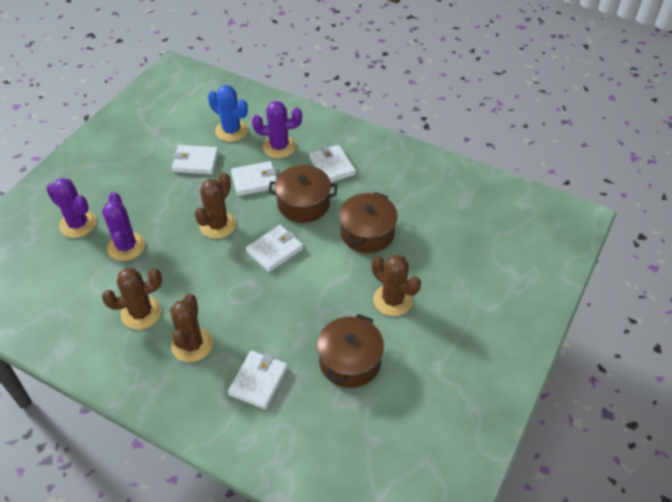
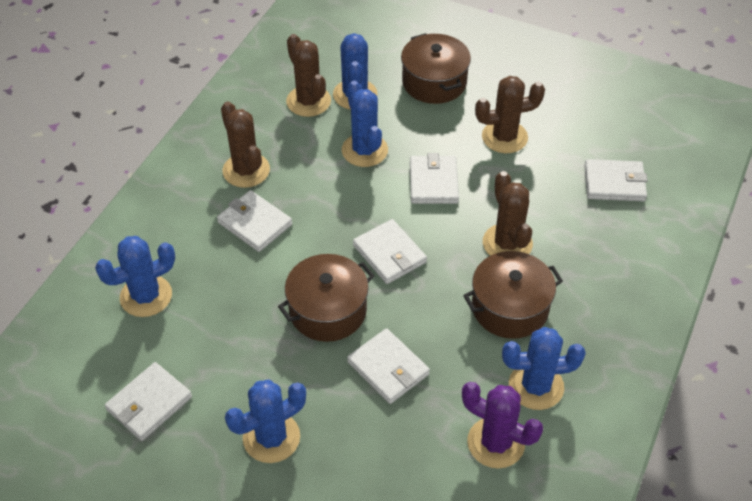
blue cactus: [208,85,248,142] = 1 -> [95,236,175,317] [225,380,306,463] [333,33,377,110] [342,81,388,167] [502,327,586,410] = 5
purple cactus: [46,178,96,238] [102,192,145,261] [252,101,302,158] = 3 -> [462,382,543,469] = 1
white wallet: [172,145,219,174] [228,351,288,409] [231,161,277,196] [246,225,303,272] [309,145,356,182] = 5 -> [105,362,192,441] [217,190,292,252] [347,328,430,404] [353,219,427,284] [410,153,459,204] [584,159,648,201] = 6

